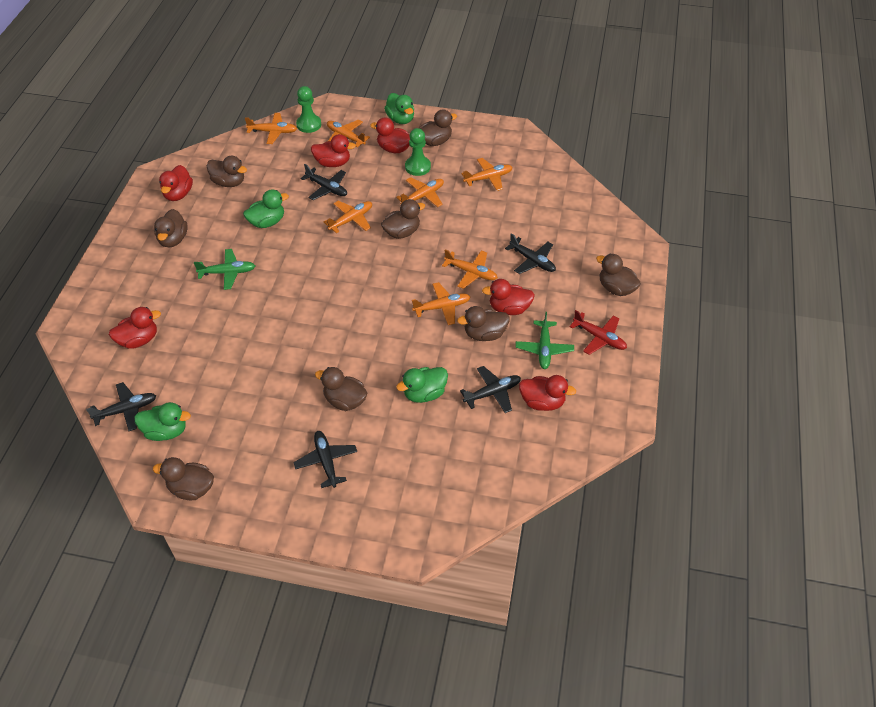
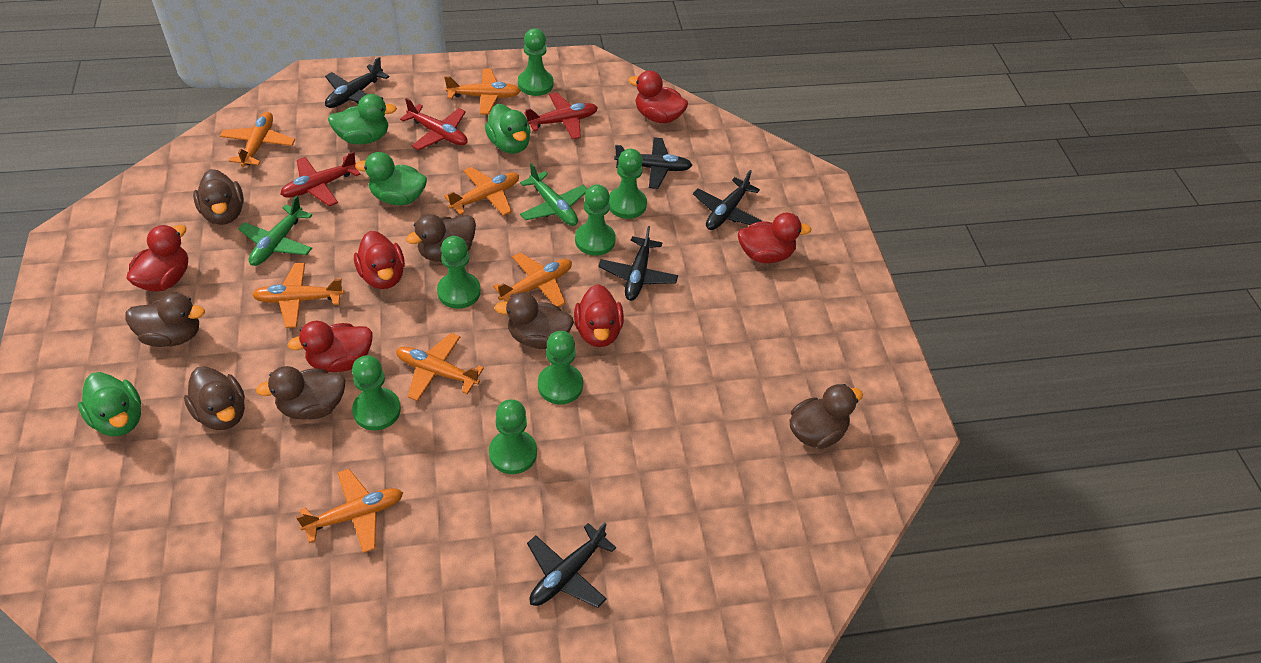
brown duck: [153,457,214,500] [154,209,188,247] [207,156,247,187] [315,367,368,411] [381,199,425,239] [420,109,457,146] [457,306,510,341] [596,254,641,296] = 8 -> [125,293,205,347] [184,366,245,430] [193,169,244,225] [256,366,346,420] [406,214,476,262] [495,292,574,349] [790,384,863,449] = 7
green pawn: [296,86,321,133] [405,128,431,176] = 2 -> [352,355,401,431] [437,236,481,309] [489,399,537,474] [518,28,554,96] [538,331,583,404] [575,184,616,256] [609,149,647,219] = 7
red plane: [569,310,627,355] = 1 -> [280,151,361,206] [400,98,468,150] [524,93,598,140] = 3

